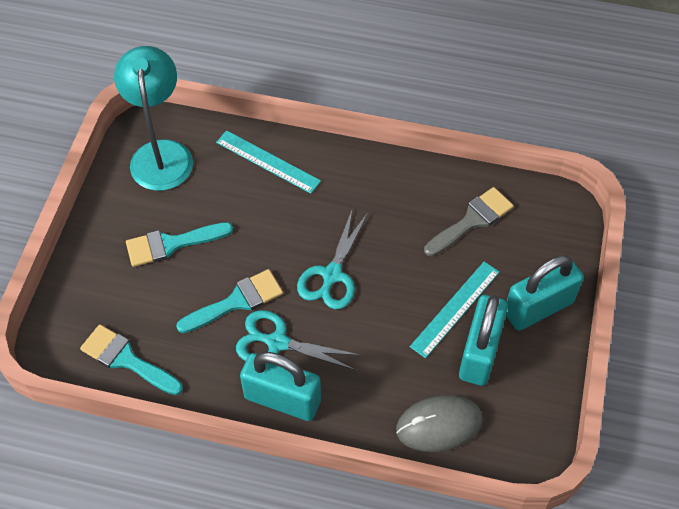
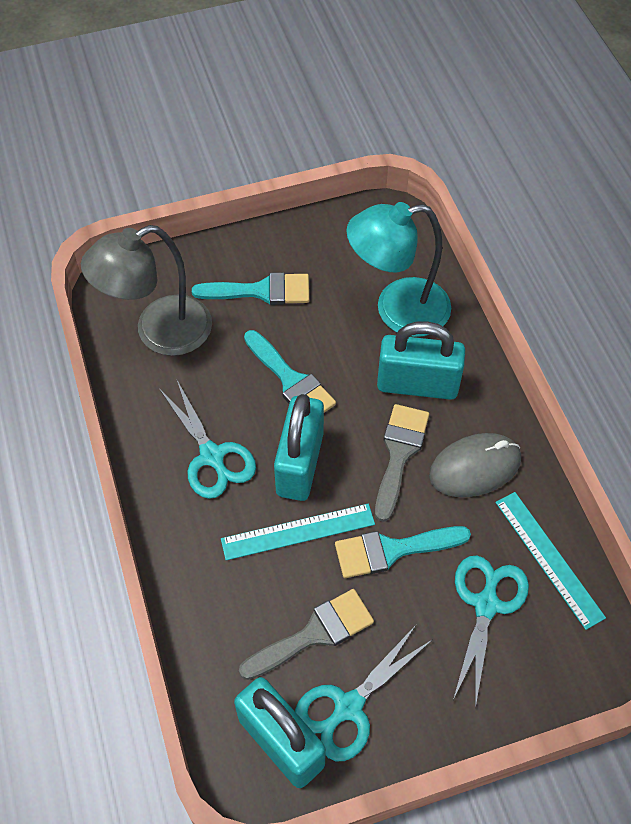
grey brush: [424,187,514,256] = 1 -> [239,589,374,680] [375,404,429,522] = 2
grey lamp: none = 0 -> [81,225,212,356] = 1
turquoise scissors: [236,310,361,371] [297,208,368,309] = 2 -> [160,380,256,499] [295,625,433,761] [453,556,529,708] = 3

